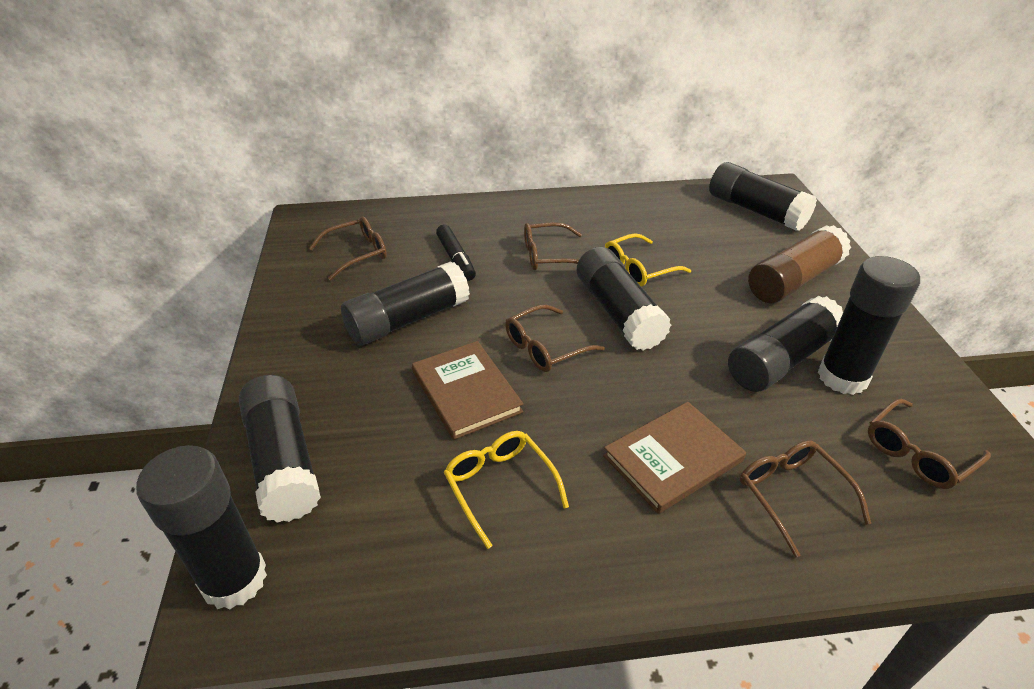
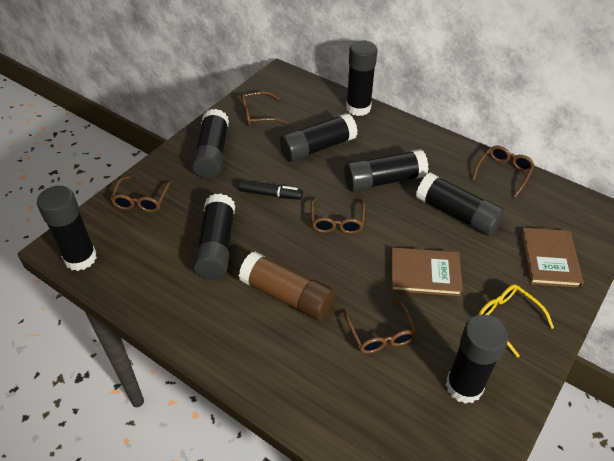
black glue stick: [136,445,267,609] [239,375,321,523] [341,261,470,345] [577,247,671,351] [709,162,817,231] [728,296,843,392] [818,256,920,395] = 7 -> [37,186,97,271] [192,109,229,179] [193,193,235,279] [280,113,358,162] [344,149,429,192] [346,40,377,116] [416,172,505,236] [446,315,508,404] = 8
yellow glasses: [444,431,569,549] [605,233,691,287] = 2 -> [478,284,554,358] = 1

